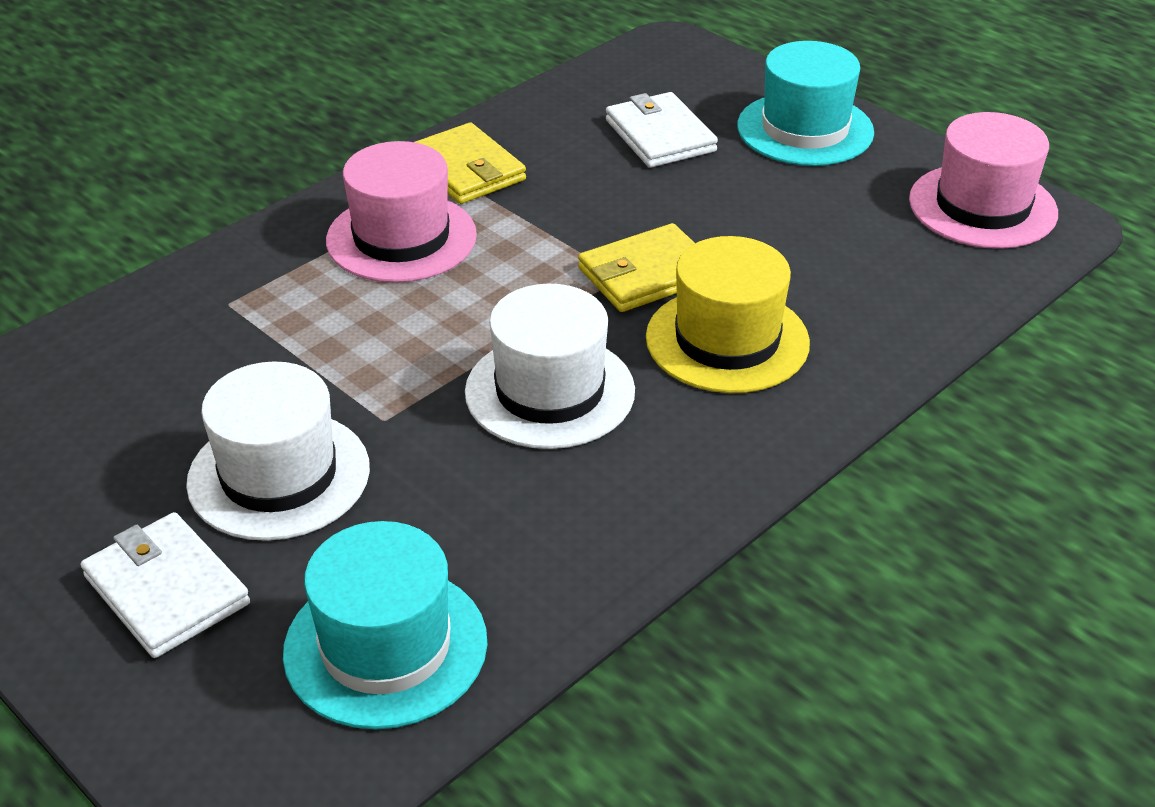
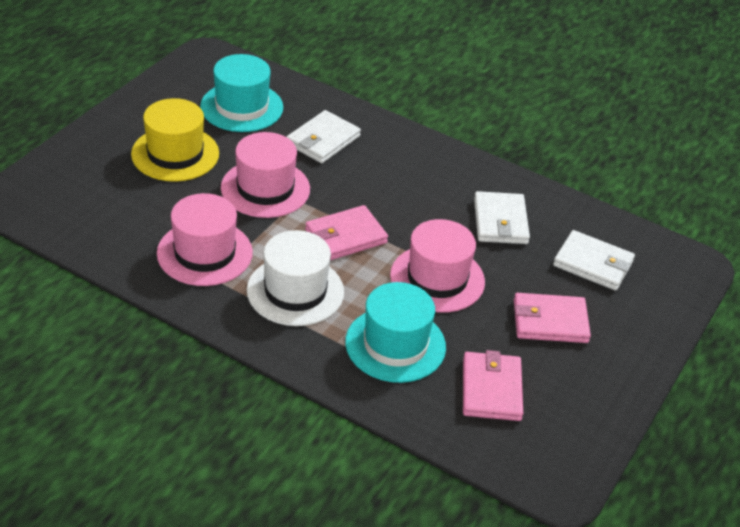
pink hat: [326,141,477,283] [909,112,1058,249] = 2 -> [157,193,253,286] [221,132,310,218] [390,219,485,313] = 3
pink wallet: none = 0 -> [305,205,388,260] [463,350,523,421] [514,293,591,343] = 3
white hat: [186,361,370,541] [465,284,635,449] = 2 -> [247,230,344,326] = 1
white wallet: [81,512,250,658] [606,92,718,168] = 2 -> [287,110,361,163] [474,191,530,244] [553,230,635,291] = 3
yellow wallet: [415,122,526,204] [578,223,695,312] = 2 -> none = 0

